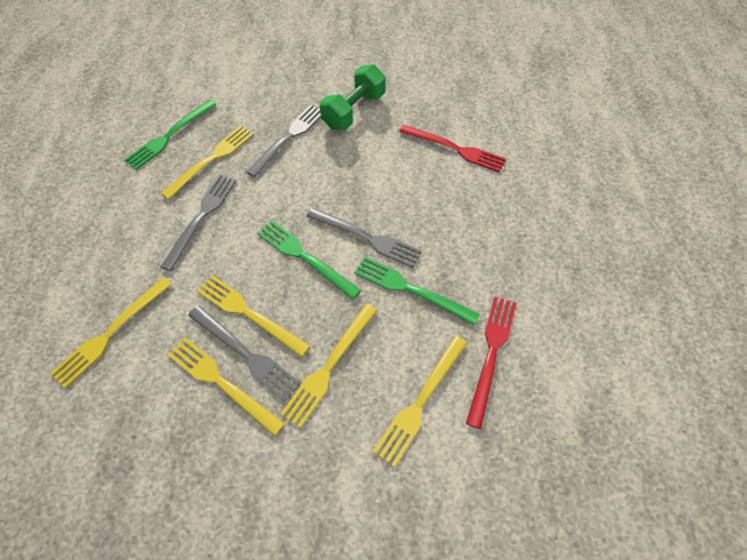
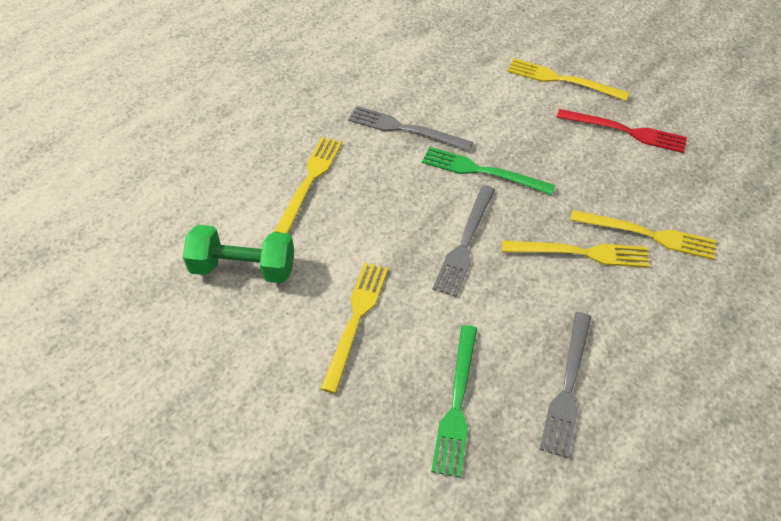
green fork: [124,100,216,170] [257,221,361,300] [354,257,480,326] = 3 -> [422,147,555,195] [431,325,477,477] = 2
grey fork: [160,175,236,271] [188,306,301,402] [246,105,321,177] [306,208,422,268] = 4 -> [348,106,473,151] [432,185,495,297] [540,312,591,458] = 3
red fork: [399,125,506,173] [466,297,517,429] = 2 -> [557,109,687,153] = 1
yellow fork: [50,277,172,389] [161,126,254,200] [167,337,285,436] [196,275,310,357] [281,304,377,428] [373,336,467,467] = 6 -> [274,137,342,233] [320,263,388,394] [502,241,650,268] [507,59,629,101] [570,210,716,260] = 5

